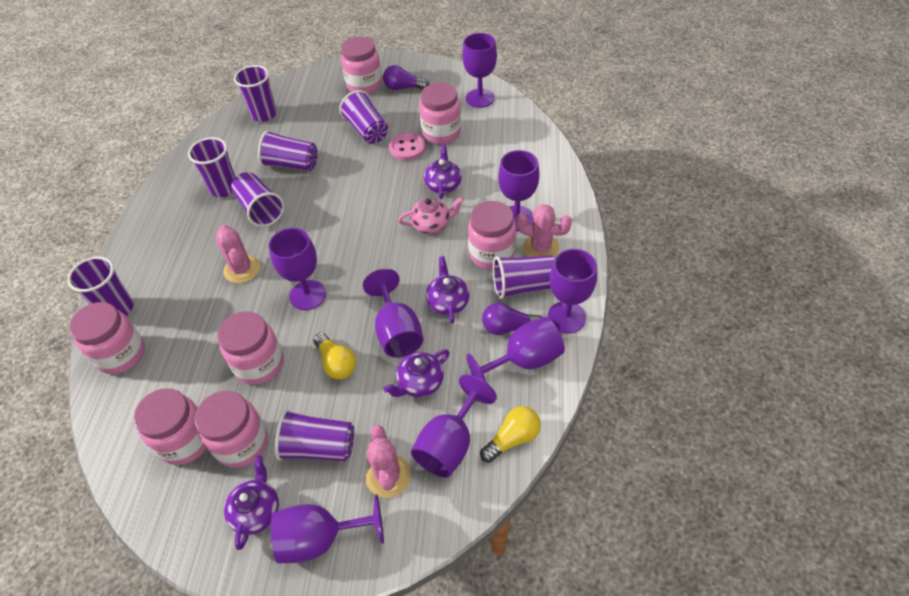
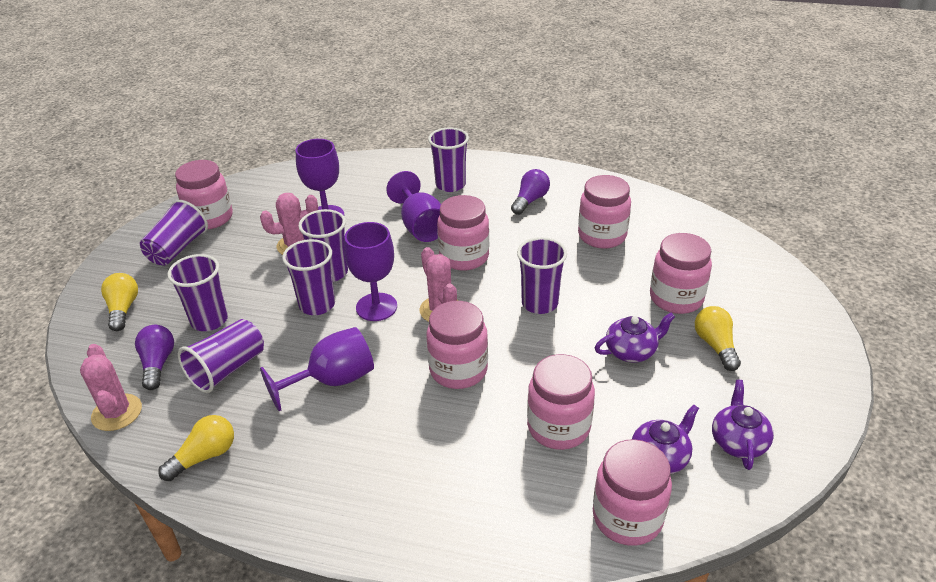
pink button: [389,132,426,161] = 1 -> none = 0
pink teapot: [398,197,464,234] = 1 -> none = 0
purple cup: [67,256,133,316] [188,137,235,197] [231,172,284,227] [234,65,277,122] [258,130,318,171] [275,409,354,461] [339,90,388,144] [493,255,555,299] = 8 -> [140,200,208,265] [167,254,228,331] [178,319,264,393] [282,239,335,315] [298,209,348,282] [428,127,469,192] [517,237,567,314] = 7
purple goblet: [269,228,326,310] [271,494,384,564] [363,269,423,358] [411,374,497,478] [462,33,497,108] [466,317,565,382] [498,150,540,231] [548,249,597,334] = 8 -> [260,327,374,411] [296,139,344,215] [344,222,397,321] [386,171,441,242] = 4
purple teapot: [224,456,279,550] [383,349,450,397] [424,144,462,199] [426,256,470,324] = 4 -> [595,312,675,363] [632,404,699,474] [712,380,774,470] = 3
yellow light bulb: [313,333,356,379] [480,406,541,463] = 2 -> [101,273,138,331] [158,415,234,481] [695,306,741,371] = 3

